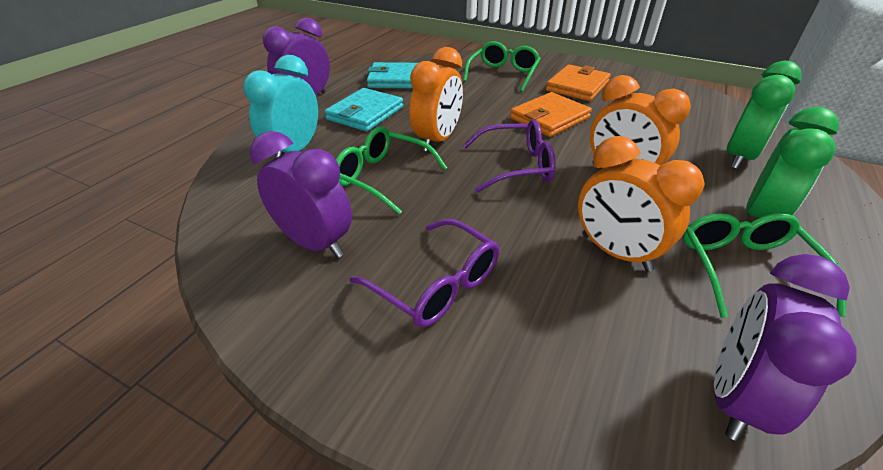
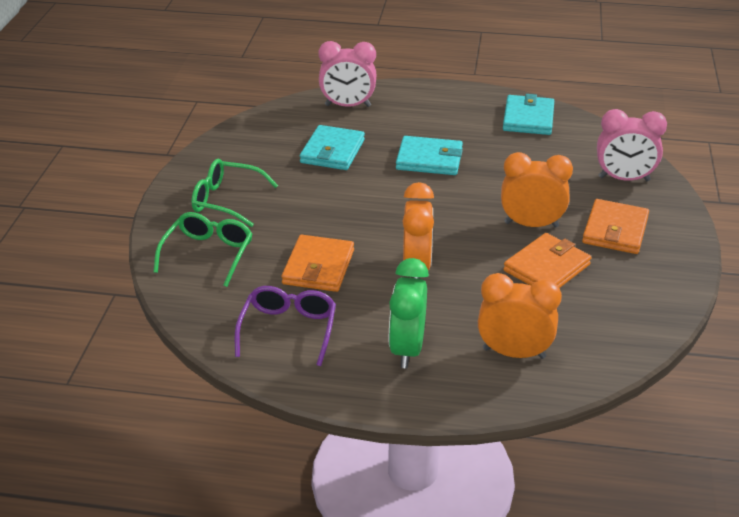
green clock: [727,61,802,169] [746,107,839,219] = 2 -> [389,258,429,368] = 1
green glasses: [336,127,447,215] [463,41,541,92] [683,213,846,318] = 3 -> [154,212,252,287] [192,159,278,227] = 2
orange wallet: [510,92,592,137] [546,64,611,101] = 2 -> [281,235,354,292] [503,233,591,288] [582,199,649,254] = 3
pink clock: none = 0 -> [318,41,377,107] [597,109,667,181] = 2
purple clock: [250,131,352,258] [263,17,330,95] [714,254,857,441] = 3 -> none = 0
purple glasses: [350,219,499,327] [463,119,555,193] = 2 -> [235,286,336,366] = 1
turquoise clock: [243,55,318,158] = 1 -> none = 0
turquoise wallet: [325,88,403,132] [367,62,418,89] = 2 -> [300,125,365,170] [396,136,463,175] [503,94,554,135] = 3

